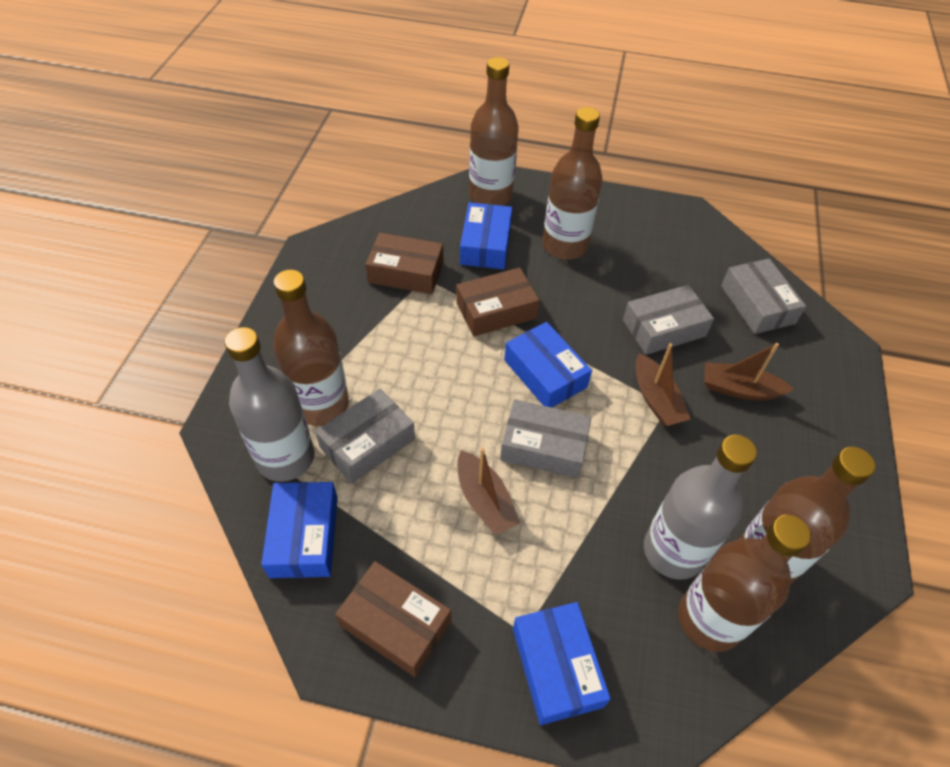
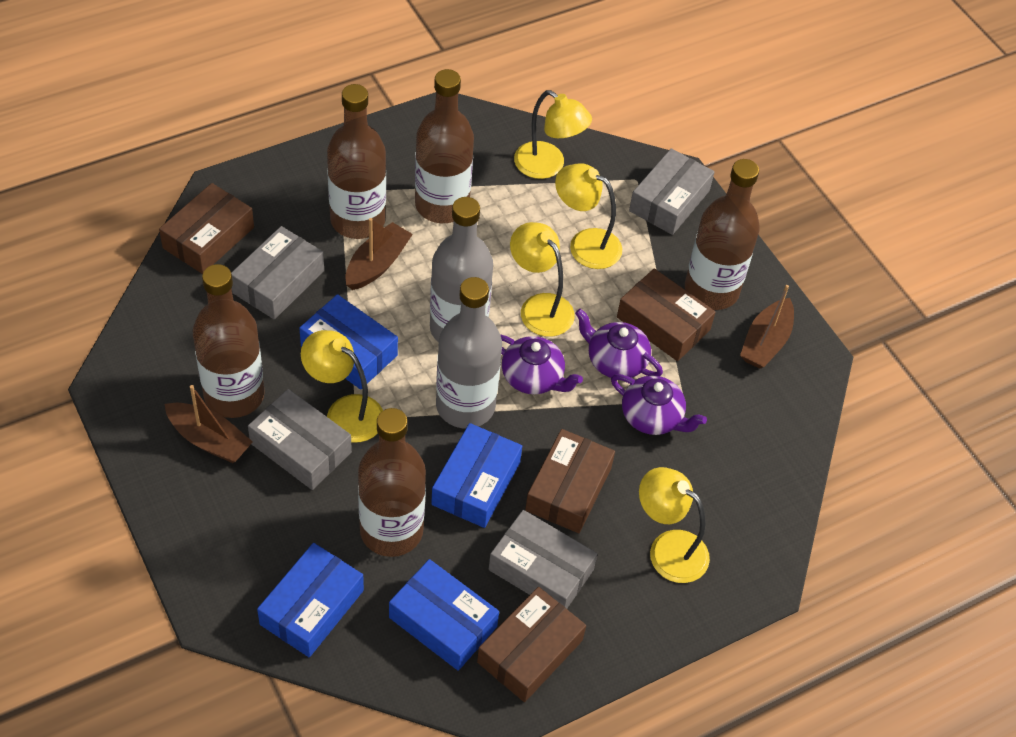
brown box: [335,561,451,677] [366,233,443,294] [456,268,540,336] = 3 -> [159,183,254,274] [477,587,586,702] [525,429,615,533] [617,269,716,361] = 4
purple teapot: none = 0 -> [501,335,583,394] [575,309,663,378] [611,374,707,435] = 3
yellow lamp: none = 0 -> [301,330,383,443] [510,222,575,337] [514,90,592,179] [555,163,622,269] [639,467,710,583] = 5

